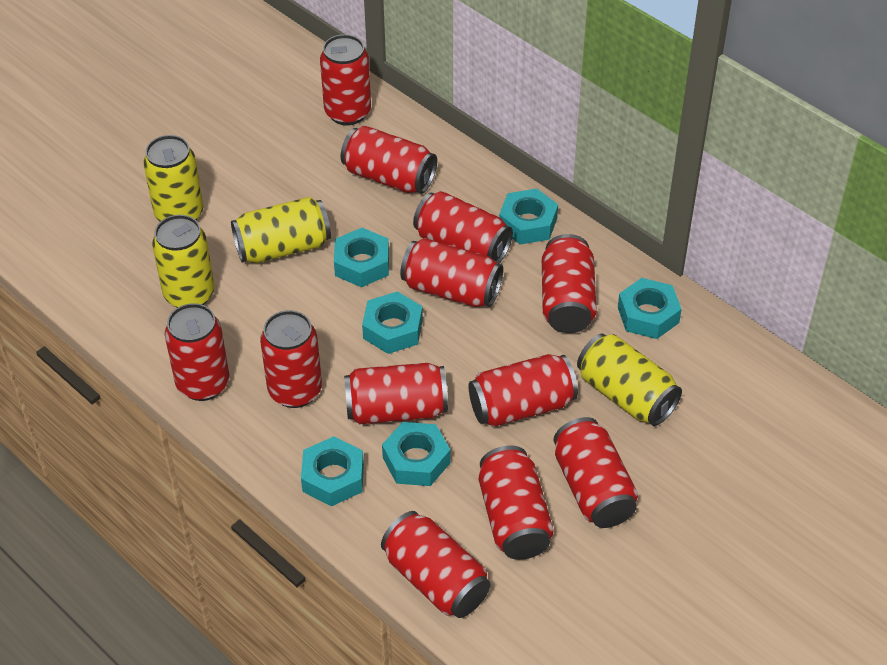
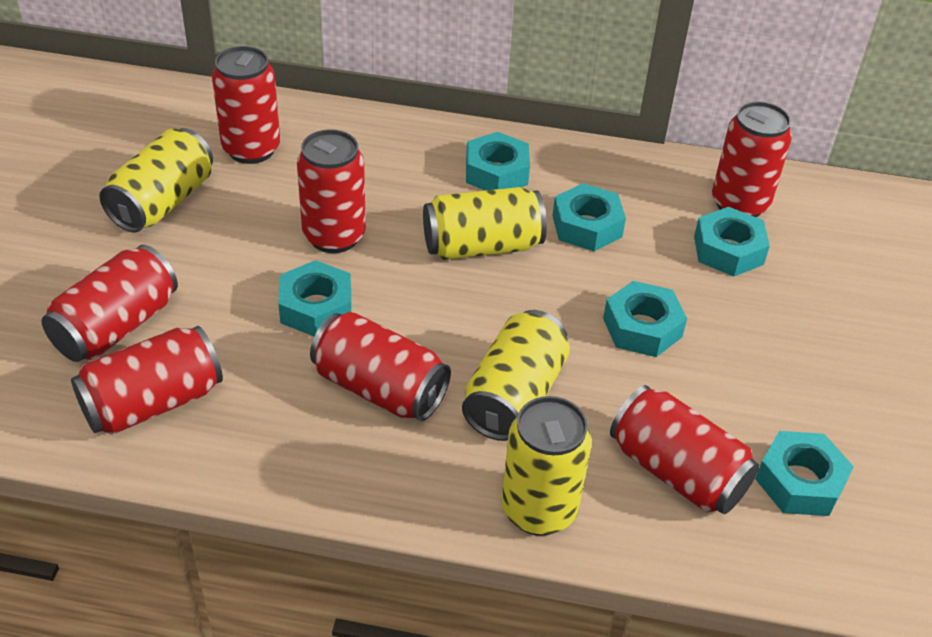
red can: [165,303,229,401] [260,310,322,408] [320,34,371,125] [341,126,437,194] [344,363,448,424] [381,511,490,618] [400,238,503,307] [413,191,513,264] [469,354,578,427] [479,445,554,560] [542,234,597,333] [554,417,638,528] = 12 -> [42,245,178,362] [71,326,223,435] [212,46,280,164] [297,129,366,253] [310,312,451,421] [610,385,759,514] [712,101,792,217] = 7

